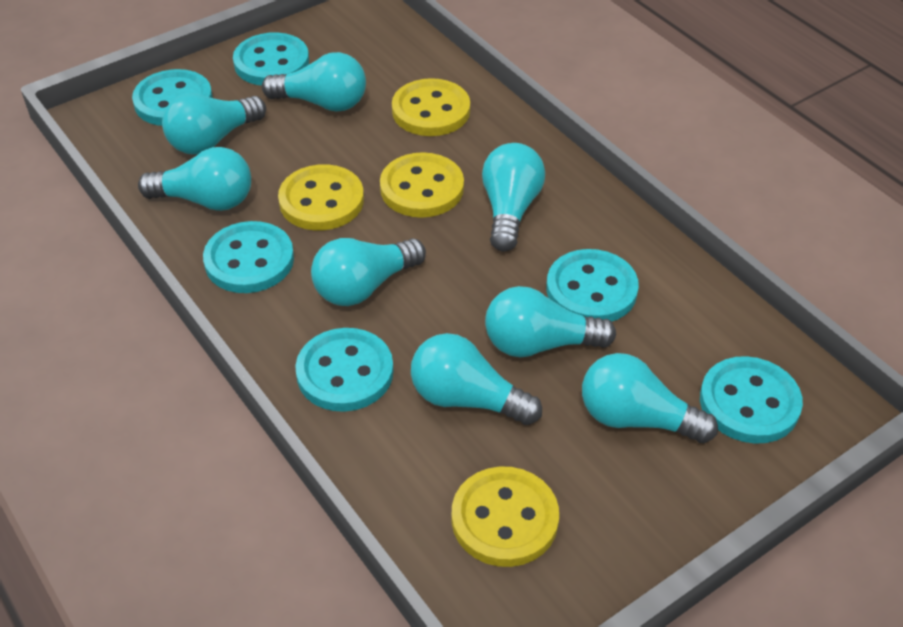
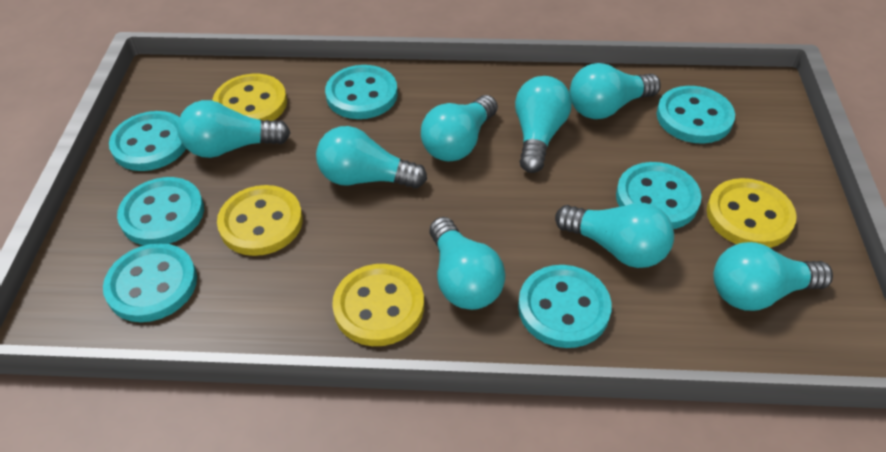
turquoise button: [132,69,213,126] [203,221,294,293] [233,32,309,86] [295,328,394,412] [546,249,639,322] [700,356,803,444] = 6 -> [103,243,197,322] [109,111,186,171] [117,177,204,245] [325,65,398,119] [518,265,612,348] [616,162,702,229] [657,86,735,144] = 7

